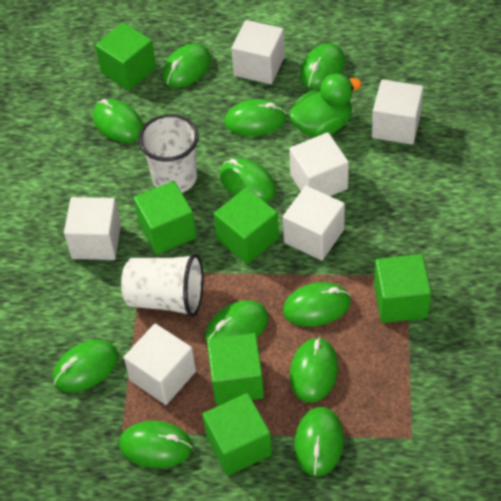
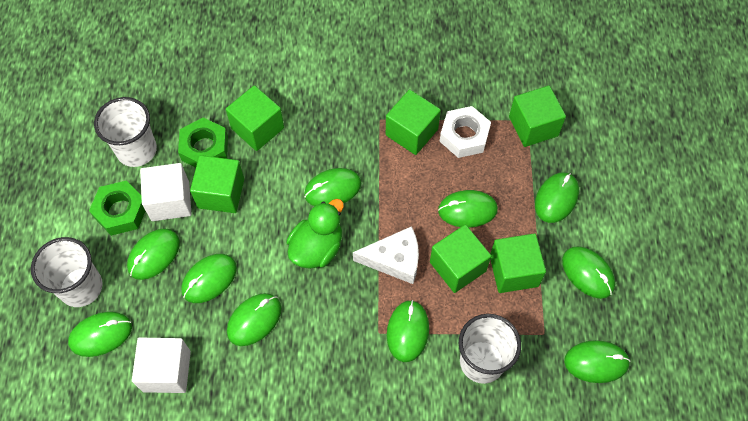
green mouse: [53,340,118,392] [93,99,143,143] [119,421,193,468] [162,43,211,88] [205,300,268,343] [220,158,276,202] [224,99,286,136] [283,282,351,327] [289,337,338,403] [294,407,344,476] [300,43,345,90] = 11 -> [68,312,132,357] [127,229,180,280] [181,254,237,303] [227,293,281,346] [304,168,361,206] [387,300,429,362] [438,190,498,228] [535,172,579,223] [562,246,615,299] [564,340,630,383] = 10
green nut: none = 0 -> [89,181,145,236] [178,118,228,168] = 2
white cheese: none = 0 -> [353,226,419,284] = 1
white cube: [64,197,121,260] [124,324,196,405] [232,20,285,84] [283,186,345,260] [289,132,349,196] [372,79,423,145] = 6 -> [132,337,191,393] [140,163,192,221] = 2
white cup: [121,253,203,317] [138,114,199,193] = 2 -> [31,237,103,307] [94,97,157,167] [459,314,521,384] = 3
white nut: none = 0 -> [440,106,491,158] = 1

